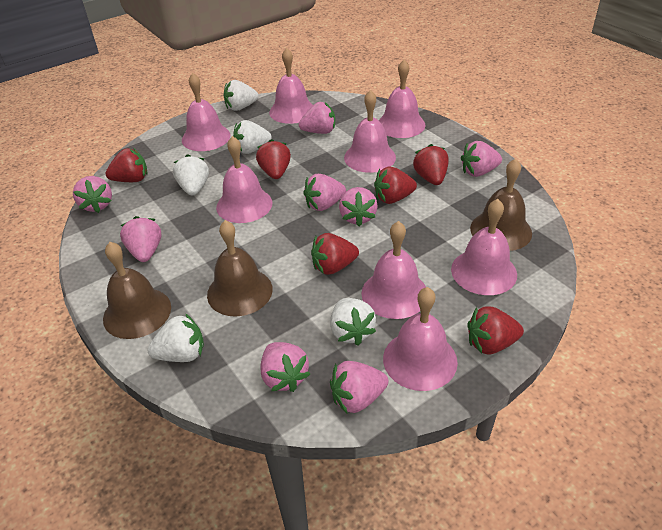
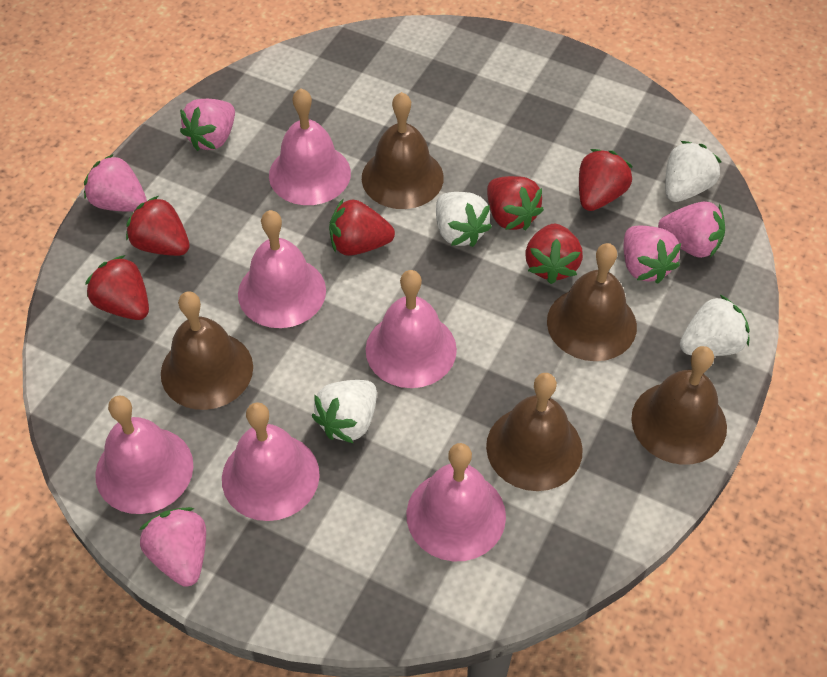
brown bell: [103,242,171,339] [207,220,273,317] [470,159,532,251] = 3 -> [161,291,253,410] [362,92,444,209] [486,373,583,491] [547,243,637,361] [631,346,727,465] = 5
pink bell: [182,73,231,151] [216,136,272,223] [269,48,313,124] [344,90,396,173] [362,221,426,319] [379,60,426,138] [383,287,458,391] [451,199,517,295] = 8 -> [95,395,193,514] [222,402,320,521] [238,210,326,328] [269,88,351,205] [366,270,457,388] [406,443,506,561] = 6
pink strawberry: [73,176,112,213] [120,216,162,262] [260,342,310,392] [299,102,335,134] [303,174,346,211] [330,361,389,414] [339,187,378,227] [461,141,502,177] = 8 -> [84,154,147,212] [139,507,206,587] [180,99,235,151] [624,226,681,284] [658,202,725,258] = 5
white strawberry: [148,313,204,362] [173,154,209,196] [224,80,258,111] [233,120,272,154] [330,298,376,345] = 5 -> [312,380,377,443] [436,192,492,247] [665,141,721,202] [680,295,750,356] = 4

